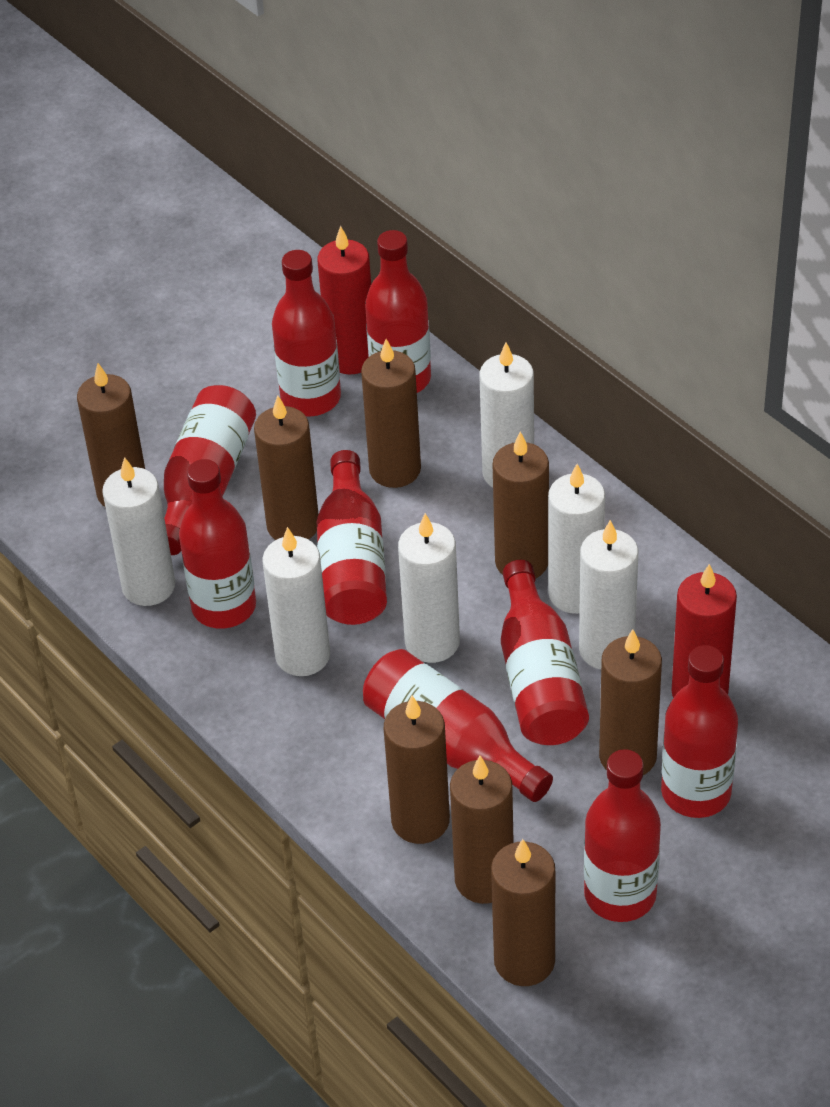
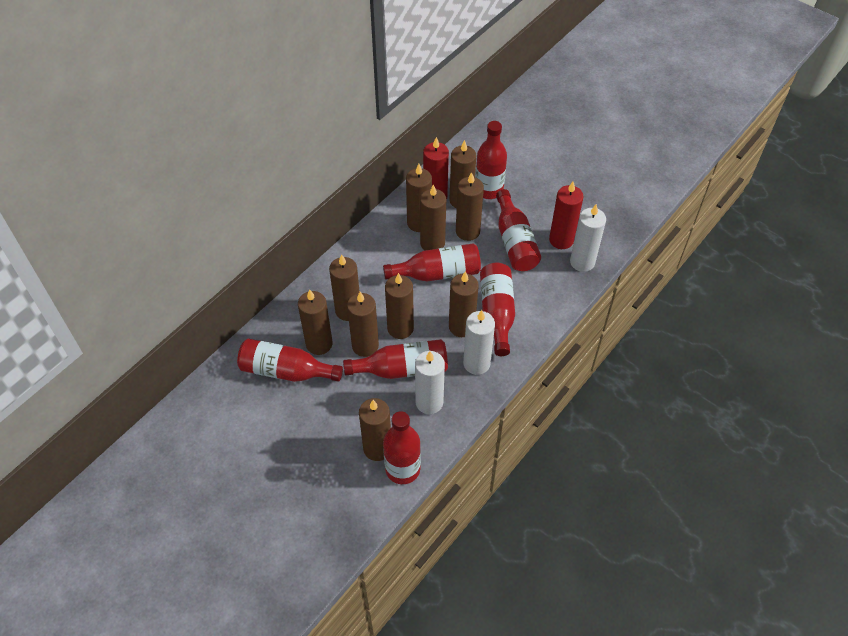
brown candle: [77,363,145,507] [254,395,319,540] [361,339,421,488] [384,695,450,844] [450,756,514,904] [491,839,555,986] [493,432,549,578] [599,629,662,775] = 8 -> [298,289,333,355] [329,254,360,321] [347,292,379,357] [359,398,391,461] [385,273,414,339] [406,164,432,232] [420,184,446,250] [449,140,476,208] [449,271,479,337] [456,172,484,241] = 10
red bottle: [164,385,256,555] [179,459,256,629] [272,250,341,416] [317,450,387,625] [363,649,553,802] [365,230,431,393] [501,560,589,745] [584,749,661,922] [661,645,738,818] = 9 -> [237,338,343,382] [343,339,448,379] [383,243,481,281] [383,411,421,484] [475,121,507,199] [480,263,515,356] [496,189,541,271] = 7
white candle: [102,457,175,606] [262,527,330,676] [398,513,460,663] [479,343,534,488] [548,464,605,614] [579,520,638,670] = 6 -> [415,351,445,414] [463,310,495,375] [570,204,606,272] = 3

